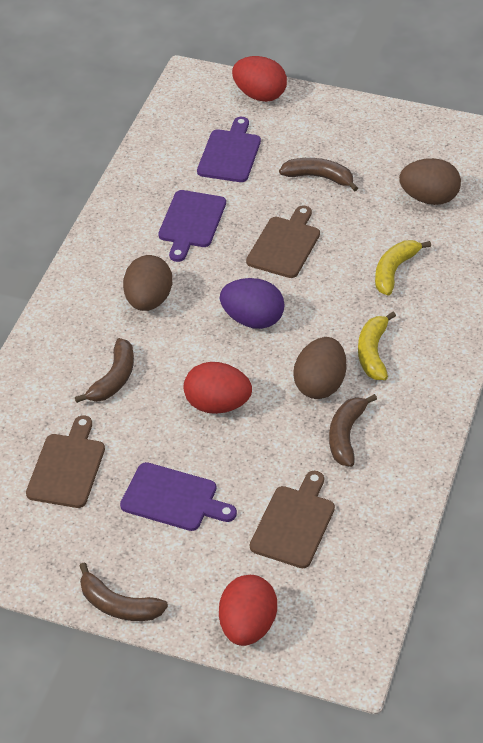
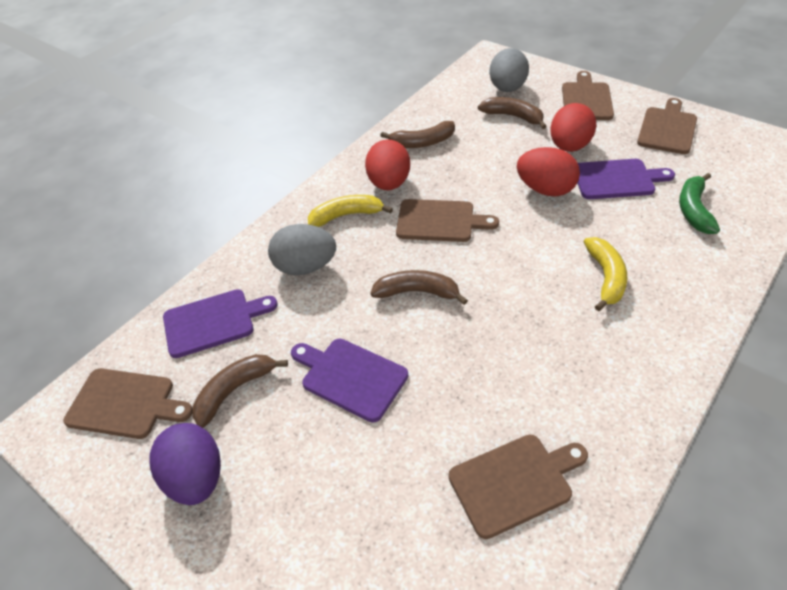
brown cutting board: [26,415,105,508] [246,205,320,278] [250,471,335,568] = 3 -> [63,368,192,439] [396,199,499,242] [449,435,588,539] [562,71,614,120] [637,98,697,154] = 5
brown egg: [123,255,172,311] [293,337,346,399] [399,158,461,205] = 3 -> none = 0
green banana: none = 0 -> [679,173,720,234] = 1
grey egg: none = 0 -> [268,224,336,275] [489,48,529,92] = 2

